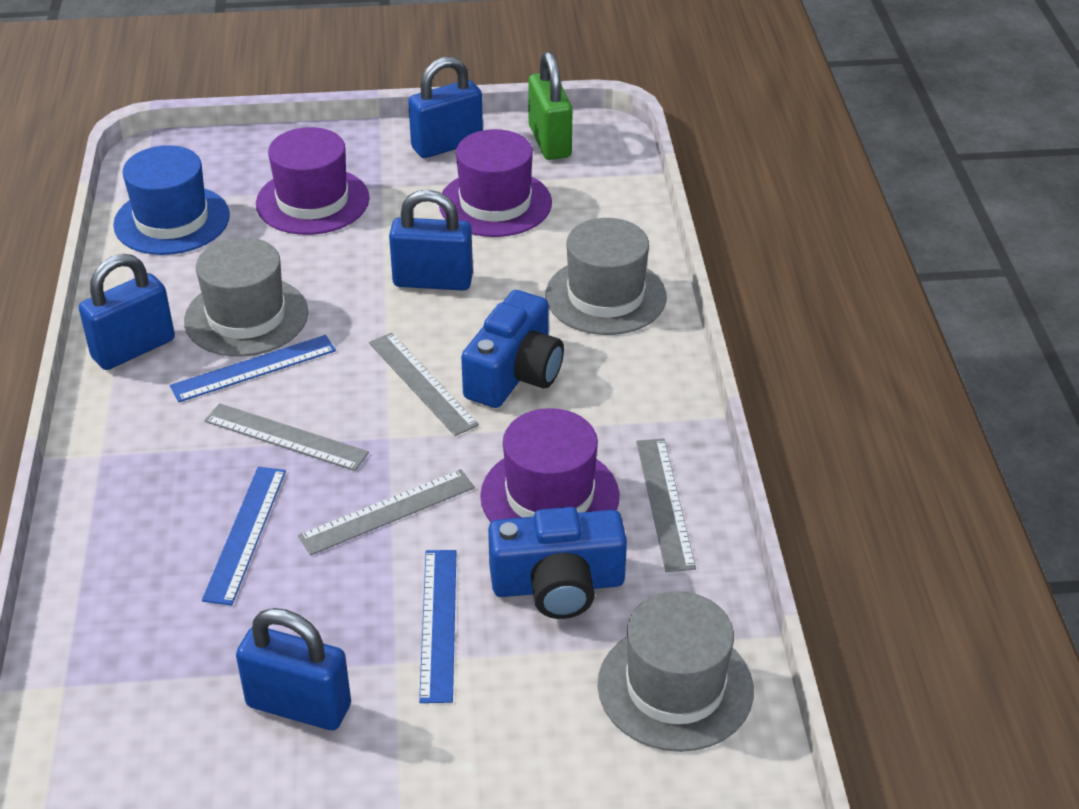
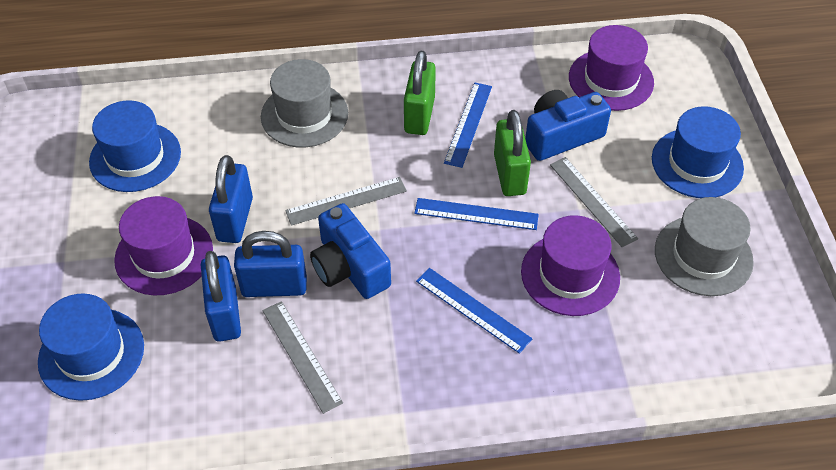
blue hat: [113,145,230,255] = 1 -> [38,293,144,401] [89,100,181,192] [652,106,744,198] = 3
blue padlock: [79,254,175,370] [236,608,351,730] [389,190,473,291] [408,57,483,158] = 4 -> [201,251,241,342] [209,155,253,243] [234,231,307,297] = 3
green padlock: [528,51,573,160] = 1 -> [404,51,436,135] [494,110,531,196] = 2
grey hat: [184,237,308,357] [545,218,667,335] [598,591,754,752] = 3 -> [261,59,348,148] [655,197,754,296] = 2
grey ruler: [204,403,369,471] [298,469,475,555] [369,333,479,436] [636,439,696,572] = 4 -> [262,301,343,414] [285,177,407,226] [550,157,638,247] = 3

